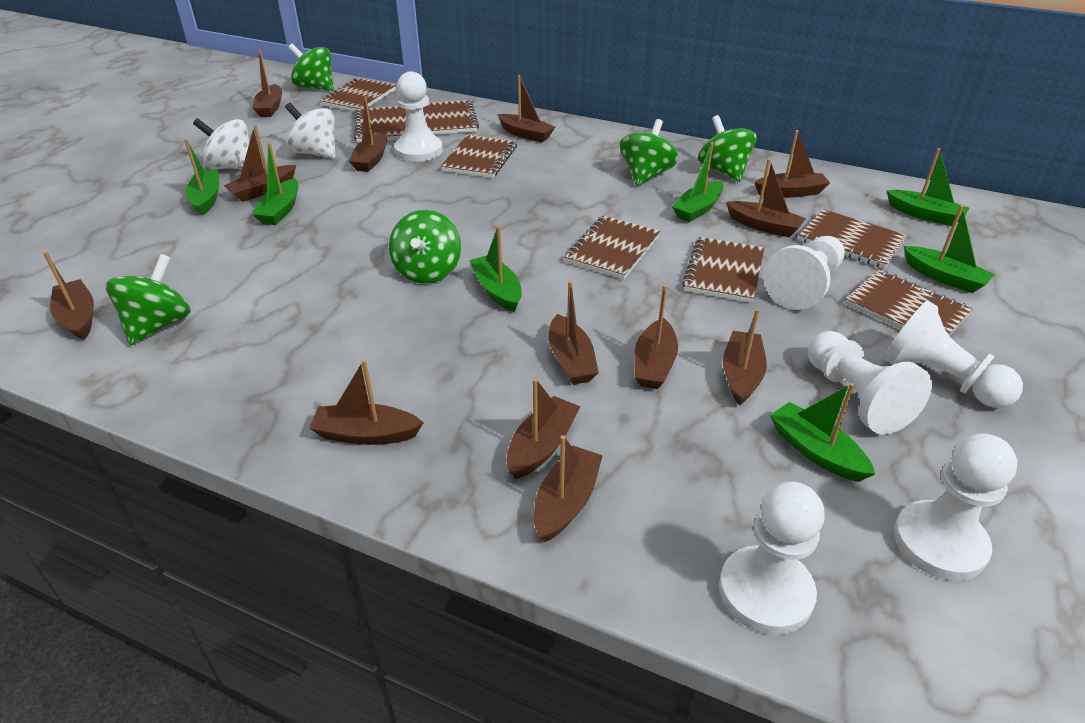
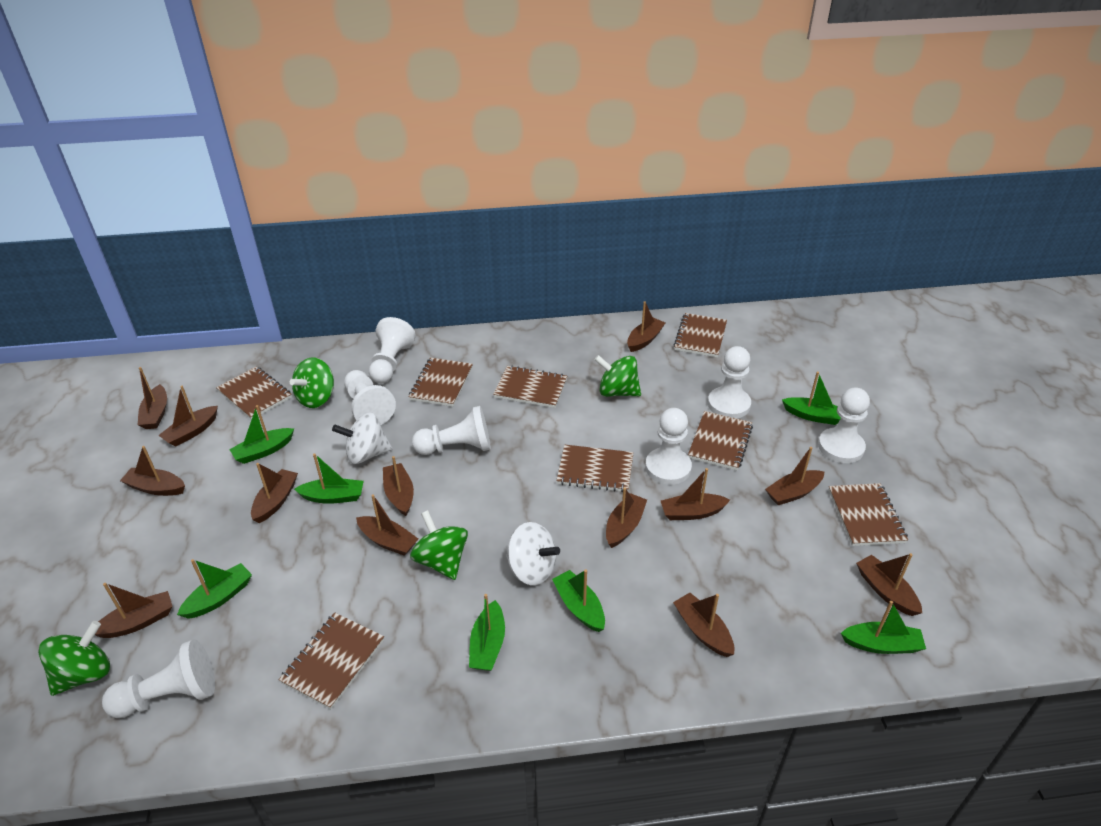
green spinning top: [106,254,191,345] [288,43,334,91] [389,210,461,284] [620,119,678,186] [698,115,757,182] = 5 -> [38,621,110,696] [290,358,334,408] [410,510,468,580] [594,355,641,397] = 4
white pawn: [394,71,443,162] [719,482,825,635] [764,236,845,310] [808,331,932,435] [883,300,1023,408] [893,434,1017,581] = 6 -> [102,639,215,718] [344,370,396,425] [369,317,416,383] [412,406,491,455] [645,408,692,485] [708,346,751,419] [818,388,870,463] = 7

